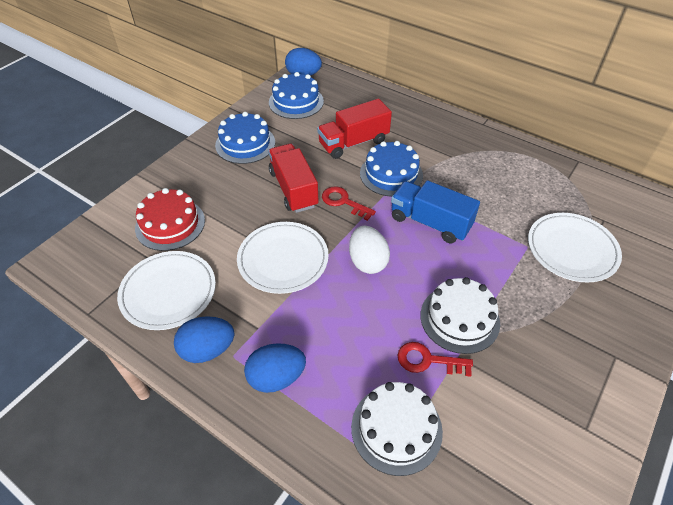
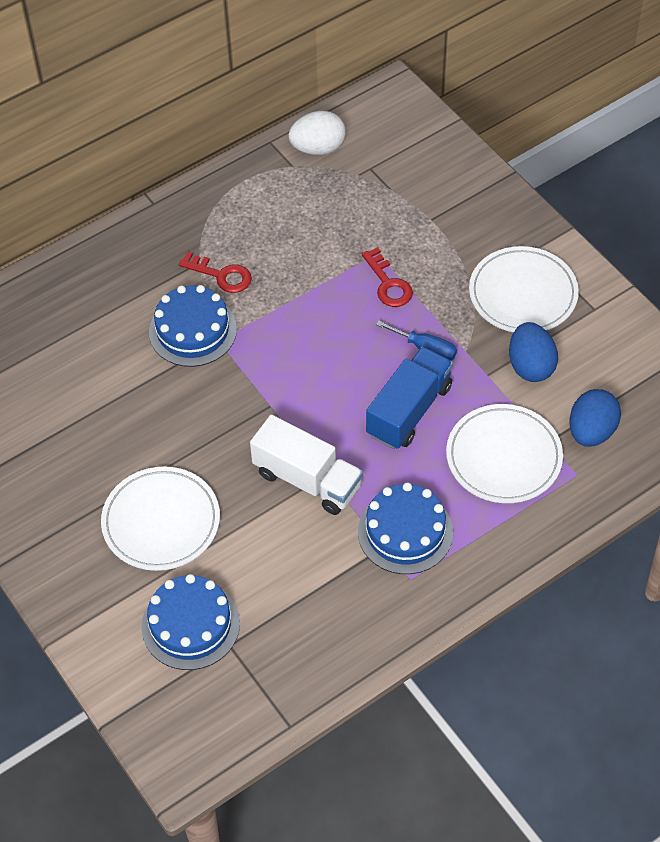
blue egg: [174,316,235,363] [244,343,306,393] [285,48,322,76] = 3 -> [509,322,558,382] [569,389,621,447] = 2
blue screwdriver: none = 0 -> [376,320,457,361] = 1
red cake: [135,188,205,251] = 1 -> none = 0
red truck: [268,144,319,213] [317,99,392,159] = 2 -> none = 0
white cake: [351,382,443,476] [421,277,500,354] = 2 -> none = 0
white truck: none = 0 -> [250,415,363,515] = 1

